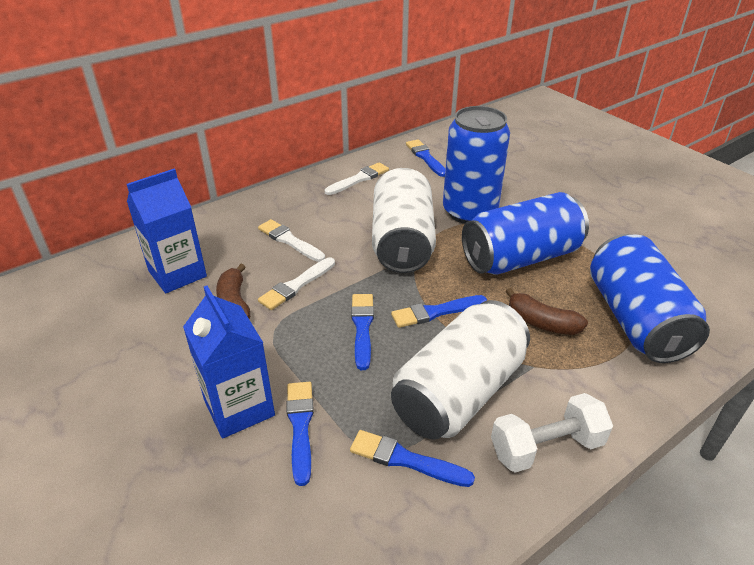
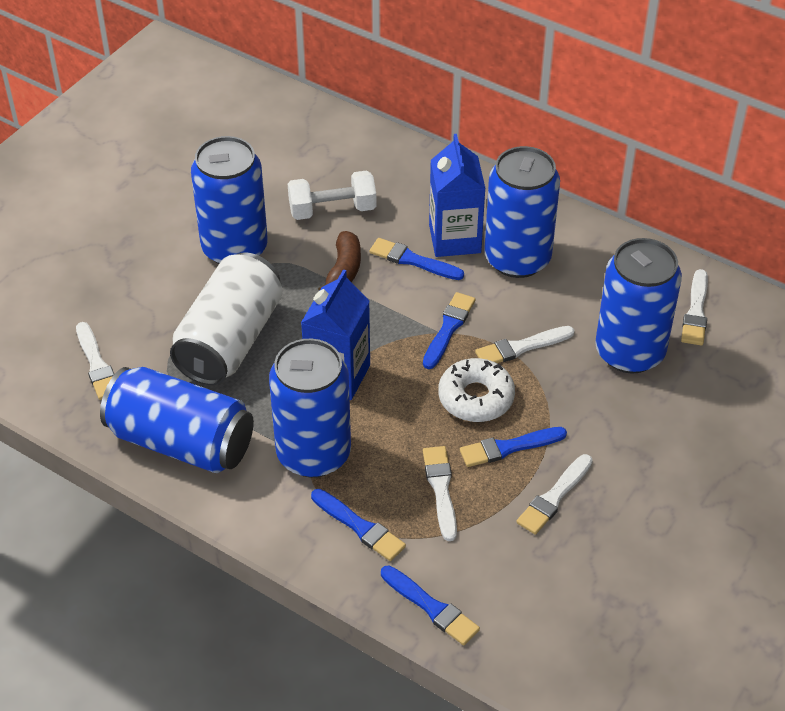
blue can: [443,106,510,224] [462,192,589,275] [590,234,710,363] = 3 -> [100,367,254,473] [191,136,268,264] [269,339,351,478] [484,146,560,278] [595,238,682,374] = 5
brown banana: [216,264,250,319] [506,288,588,335] = 2 -> [318,231,361,291] = 1
white brush: [258,219,325,262] [258,257,335,310] [325,162,389,195] = 3 -> [76,322,114,400] [423,446,457,541] [475,326,575,363] [516,454,593,535] [681,269,708,346] = 5
white can: [372,168,436,273] [391,300,530,440] = 2 -> [170,252,282,385] = 1
white donut: none = 0 -> [438,358,515,422] = 1

